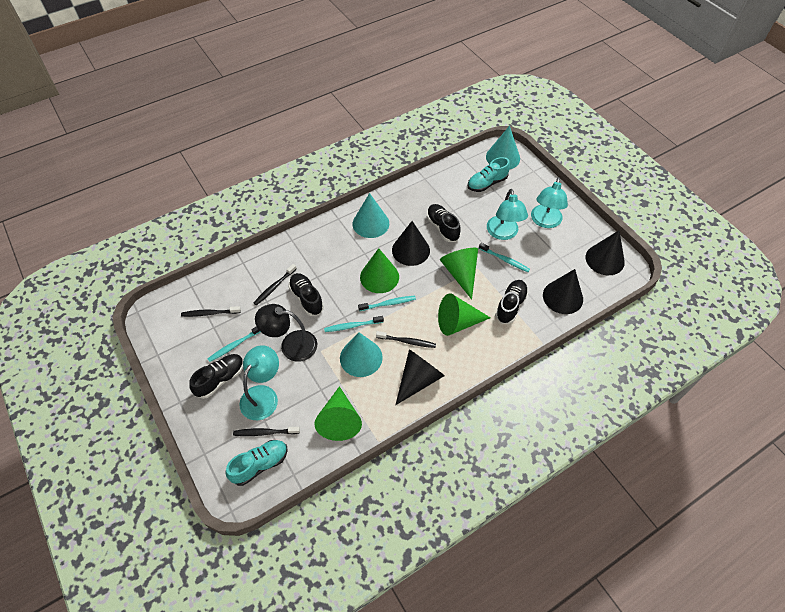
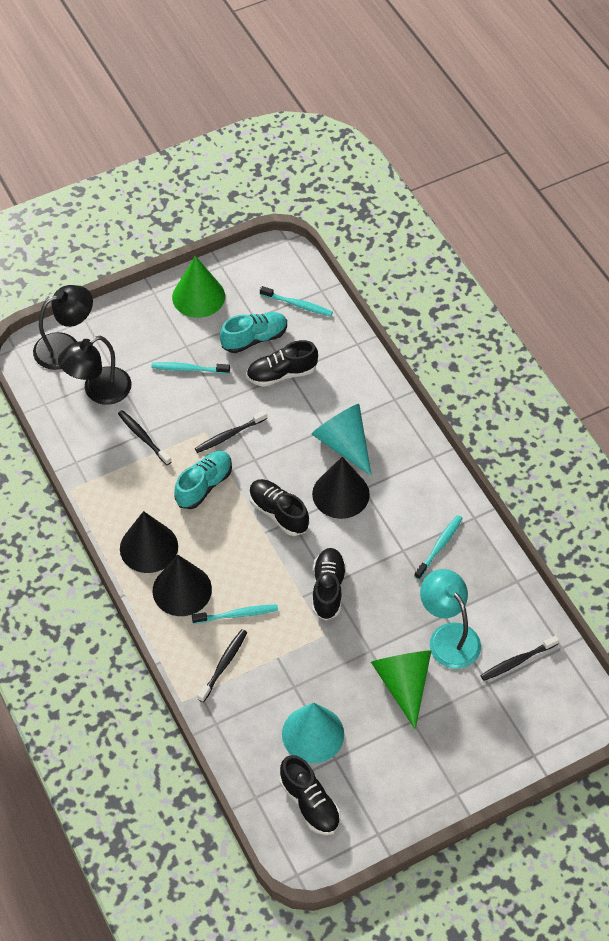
black cone: [392,221,430,266] [396,349,445,405] [543,269,583,314] [586,231,625,275] = 4 -> [120,511,178,573] [153,555,212,616] [312,457,370,519] = 3
black lamp: [255,304,317,362] = 1 -> [33,285,93,370] [58,336,132,405] = 2
green cone: [314,386,362,441] [360,248,399,293] [438,293,491,336] [440,248,478,300] = 4 -> [172,256,225,318] [371,650,431,729] = 2
turquoise cone: [340,332,383,377] [353,193,389,238] [486,126,520,169] = 3 -> [282,702,344,764] [311,404,372,476] = 2
turquoise lamp: [239,345,279,420] [487,189,528,240] [531,177,568,228] = 3 -> [420,569,481,669] = 1

